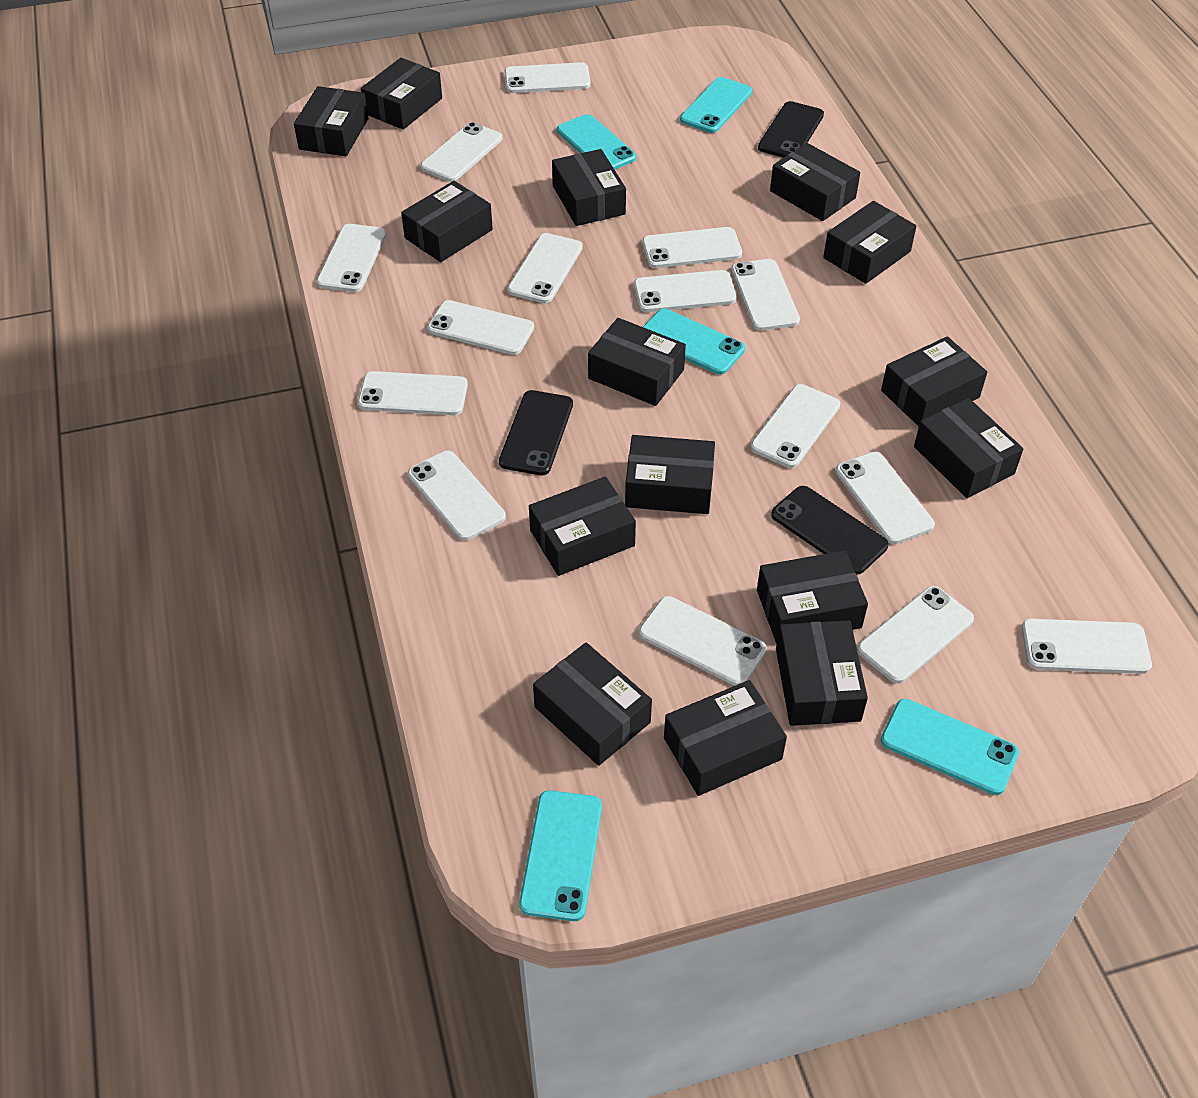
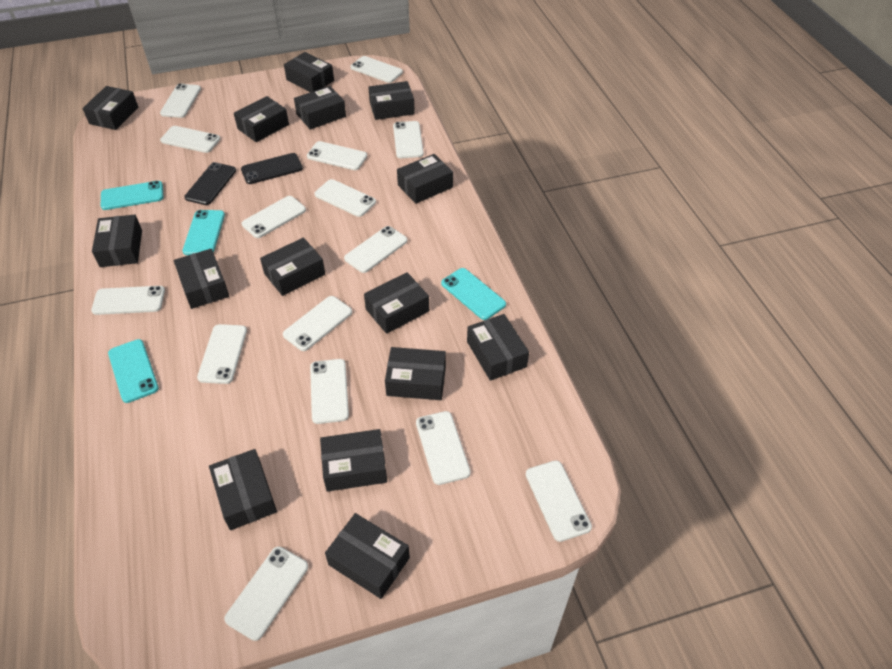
black phone: [499,390,573,476] [758,101,824,158] [771,486,889,574] = 3 -> [184,162,236,205] [241,153,303,184] = 2
turquoise phone: [519,790,602,921] [557,114,636,170] [643,309,745,375] [680,77,752,133] [881,699,1019,795] = 5 -> [101,181,164,210] [108,339,159,403] [183,210,225,255] [441,268,506,320] = 4

